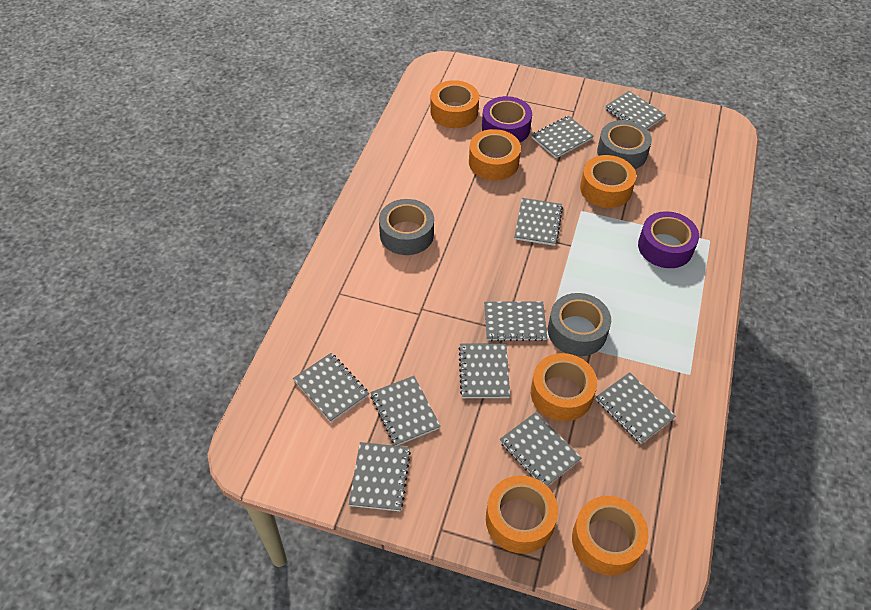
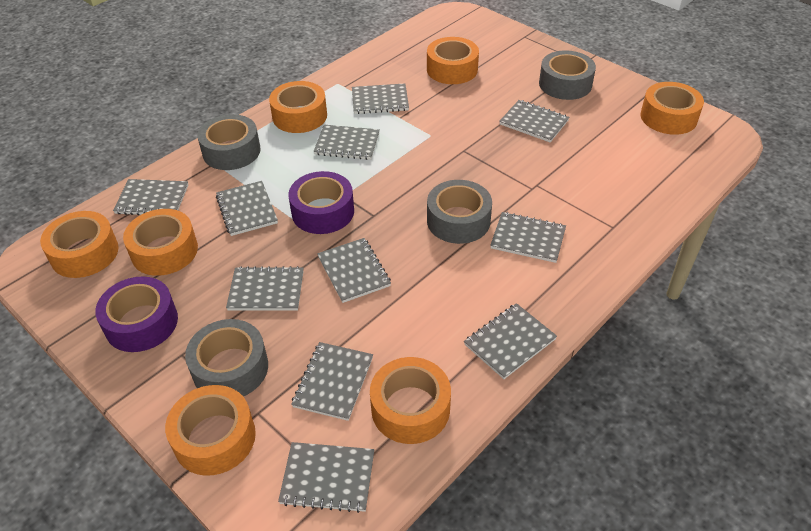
grey notebook: [293,353,369,422] [349,442,411,511] [370,376,441,446] [458,343,510,398] [484,301,547,341] [500,412,582,486] [514,198,563,246] [532,116,594,158] [596,372,676,444] [605,91,666,129] = 10 -> [113,179,188,215] [216,181,278,236] [226,266,303,311] [278,442,374,513] [291,342,373,421] [314,125,379,160] [317,238,391,303] [352,83,409,114] [464,303,557,379] [490,212,566,263] [499,100,569,142] = 11
grey tape: [379,199,434,255] [548,293,611,356] [597,120,652,169] = 3 -> [185,319,268,396] [197,114,261,170] [427,180,492,244] [539,50,596,100] = 4
orange tape: [430,80,479,128] [469,129,521,180] [486,475,558,554] [531,353,597,421] [572,496,649,576] [580,155,636,208] = 6 -> [40,211,119,278] [123,209,198,276] [165,385,256,476] [269,81,327,133] [370,357,451,444] [427,37,479,84] [641,82,704,135] = 7

